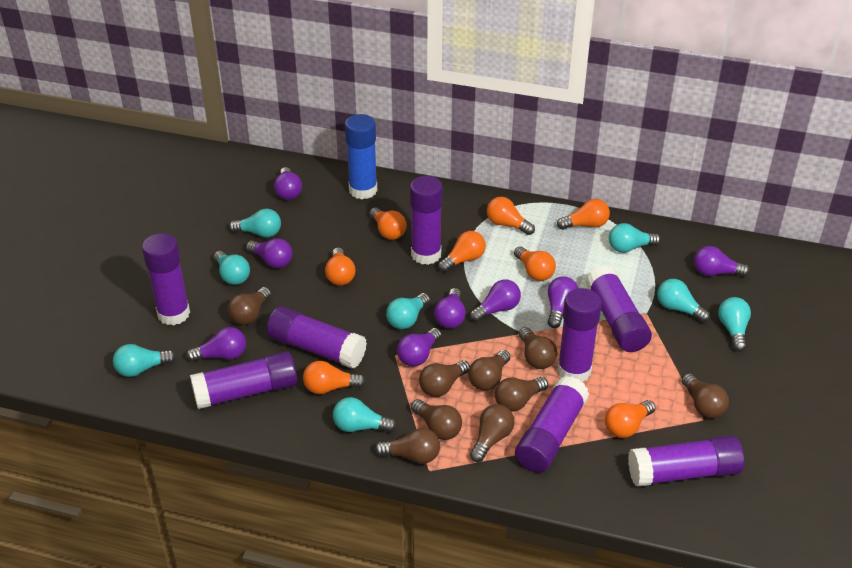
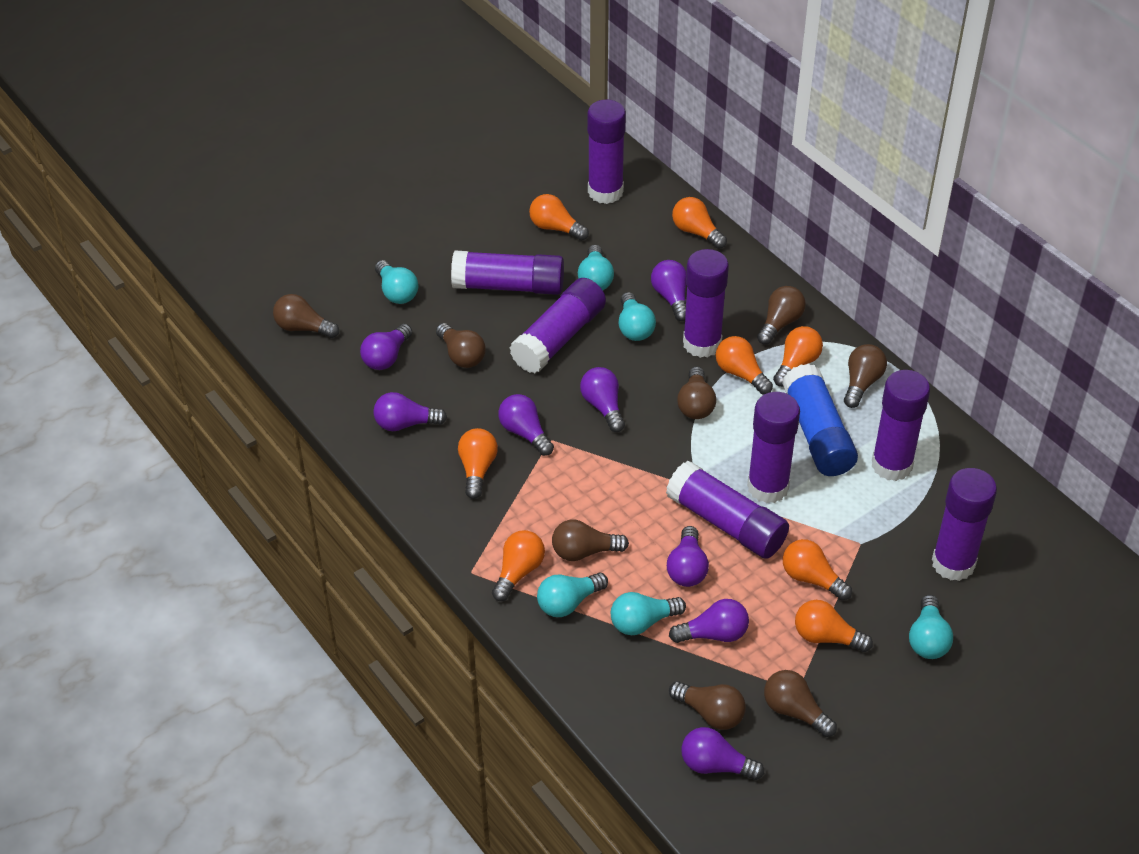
brown light bulb: [228,287,271,325] [375,428,440,464] [411,399,462,440] [419,360,470,397] [468,350,510,391] [470,404,515,462] [495,377,548,412] [519,327,557,369] [682,373,729,418] = 9 -> [273,294,339,338] [436,323,486,368] [552,520,629,561] [669,681,746,730] [677,367,716,419] [757,286,806,345] [764,670,837,737] [844,344,887,408] = 8
turquoise light bulb: [113,344,176,377] [213,251,250,285] [229,209,281,238] [333,397,397,433] [386,293,430,329] [609,223,661,253] [657,279,710,323] [718,297,751,352] = 8 -> [375,260,419,304] [537,573,608,617] [578,245,614,290] [611,592,686,635] [619,292,656,341] [909,595,953,659] = 6

